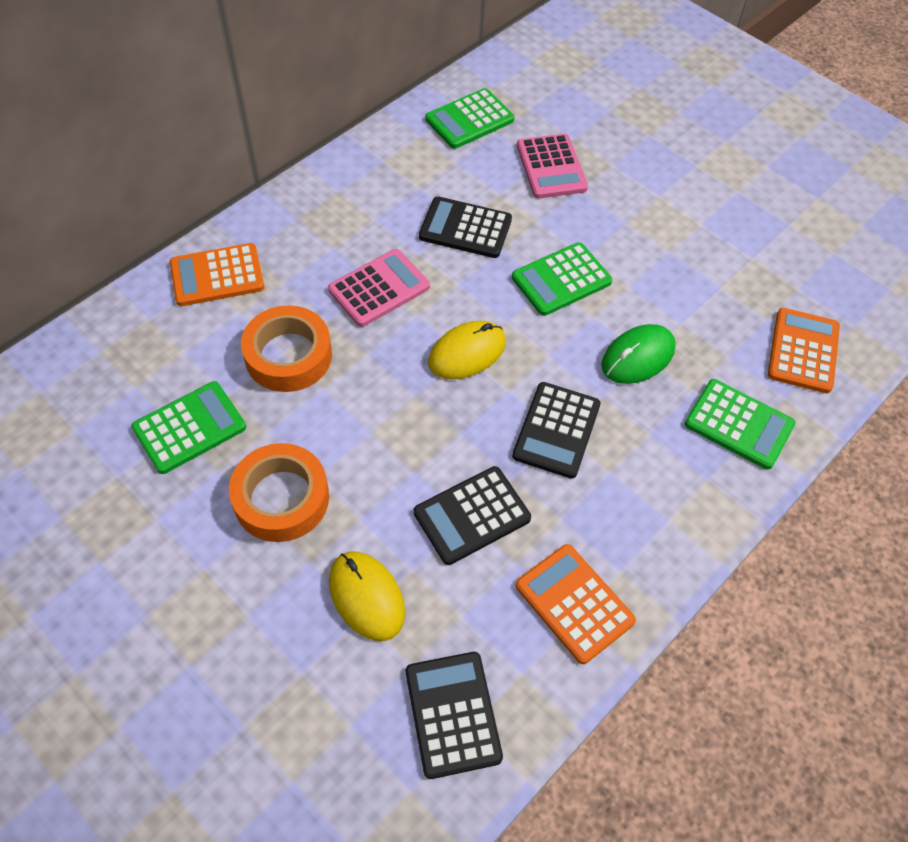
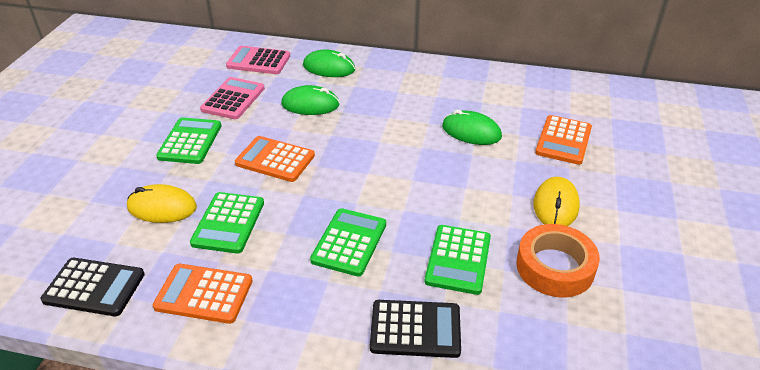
black calculator: [406,652,503,779] [414,466,531,565] [419,196,512,258] [512,382,601,479] = 4 -> [40,258,145,316] [370,300,461,358] = 2
green mouse: [601,324,676,384] = 1 -> [281,85,340,115] [303,49,355,77] [442,110,502,145] = 3
orange tape: [229,443,329,542] [241,305,332,392] = 2 -> [516,224,600,297] = 1

